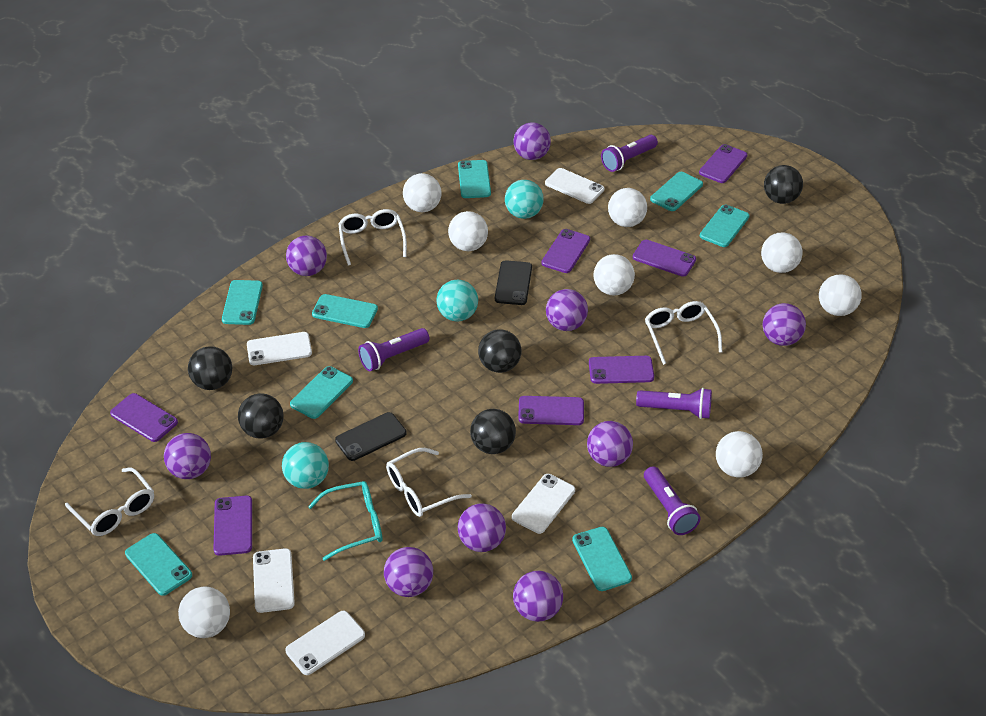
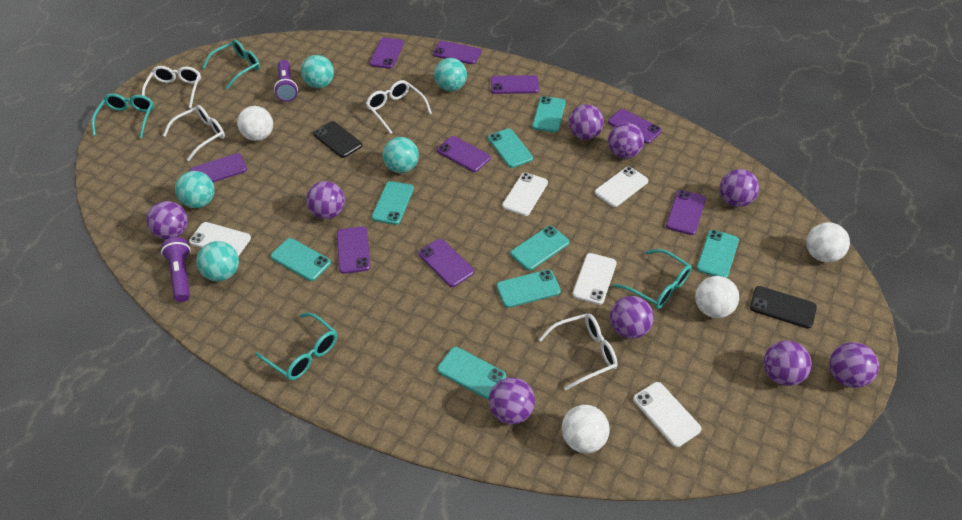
black ball: [188,346,232,390] [238,393,284,439] [470,409,516,454] [478,329,522,373] [764,165,803,204] = 5 -> none = 0
purple flashlight: [358,328,430,371] [601,135,658,172] [636,388,712,419] [644,466,700,535] = 4 -> [161,237,191,302] [274,60,298,102] = 2
purple phone: [110,393,178,442] [214,496,252,556] [518,396,584,425] [541,229,590,273] [589,356,654,384] [633,240,696,277] [699,144,747,183] = 7 -> [190,153,247,182] [337,226,371,274] [370,38,404,69] [418,239,474,287] [432,41,482,64] [437,136,491,172] [491,75,539,94] [608,109,662,144] [666,190,706,235] = 9
turquoise ball: [282,442,329,489] [436,280,478,321] [505,180,544,219] = 3 -> [175,171,215,208] [196,241,239,281] [301,55,334,88] [383,137,419,173] [434,58,467,91] = 5
turquoise glasses: [308,481,382,561] = 1 -> [92,93,154,139] [202,39,260,89] [255,313,337,380] [613,249,692,309] = 4
white ball: [178,586,230,638] [403,173,441,212] [448,211,488,251] [593,254,635,296] [608,188,647,227] [716,431,763,478] [761,232,803,273] [819,274,862,316] = 8 -> [237,106,273,141] [562,405,610,453] [695,276,739,318] [806,222,850,262] = 4

